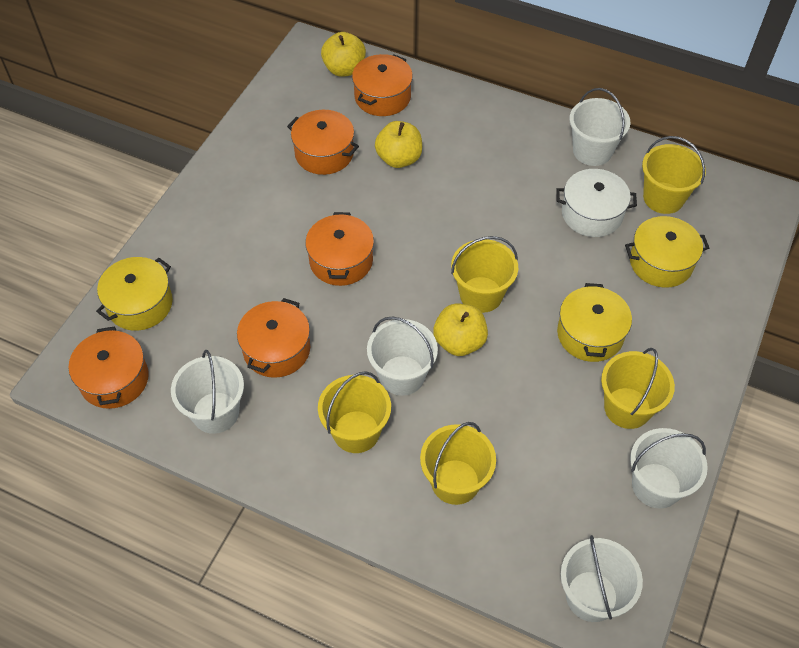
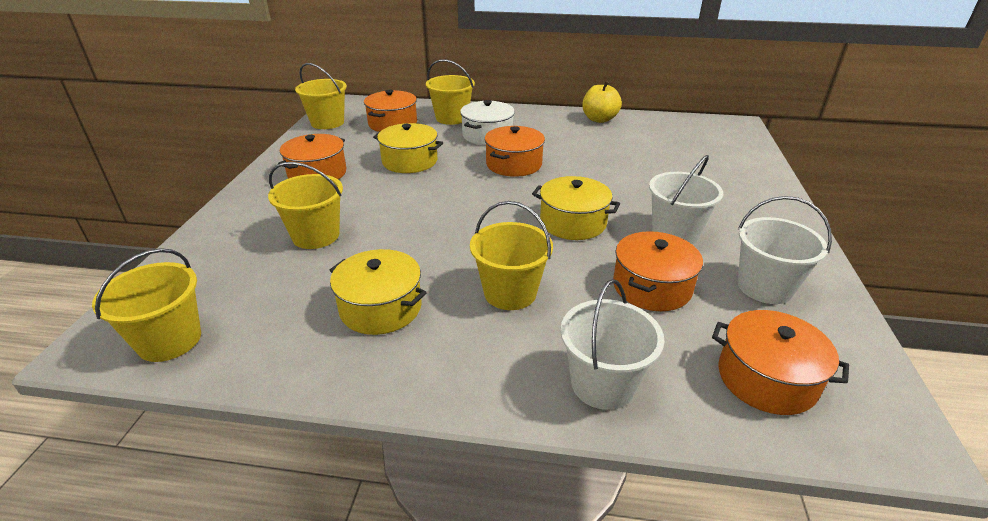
white bucket: [171,350,244,434] [367,316,438,396] [561,535,643,622] [569,88,631,166] [630,428,708,509] = 5 -> [561,279,665,410] [649,155,723,244] [738,196,832,304] = 3
yellow apple: [321,32,366,77] [375,121,422,168] [433,304,488,356] = 3 -> [583,81,622,123] = 1

